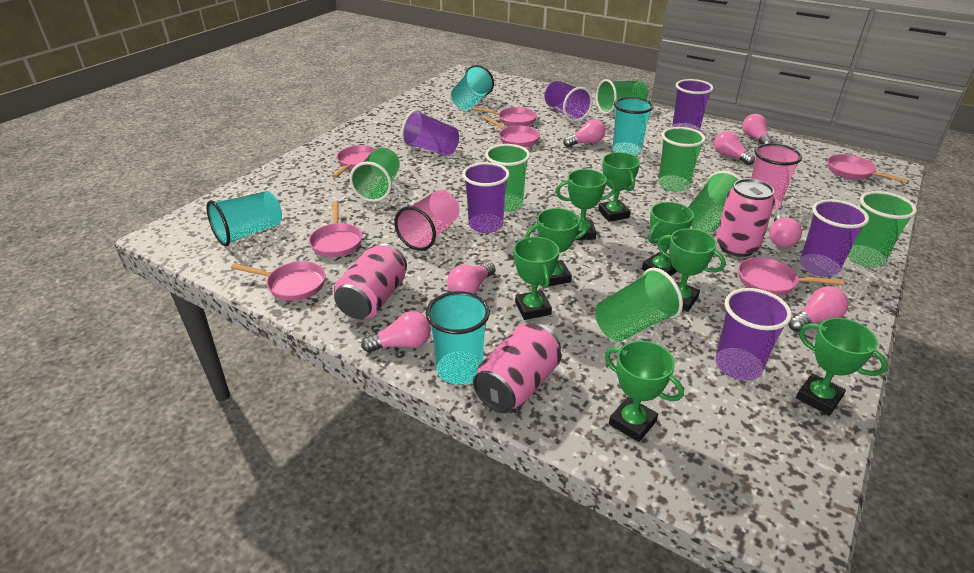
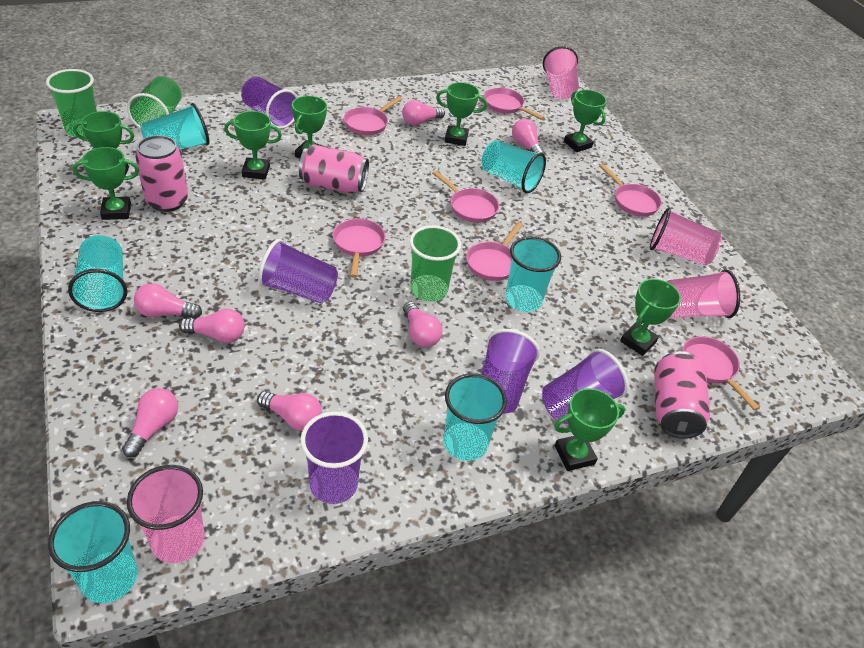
green cup: [349,148,400,202] [485,144,530,212] [596,79,648,114] [596,268,683,342] [658,127,706,192] [688,171,742,233] [847,191,917,267] = 7 -> [46,69,97,137] [127,77,181,129] [409,225,461,302] = 3
pink cup: [394,190,460,251] [751,143,802,210] = 2 -> [127,465,205,563] [543,46,579,99] [650,208,722,265] [666,270,740,318] = 4
purple cup: [401,109,459,156] [462,162,510,233] [544,81,593,122] [672,79,713,131] [715,288,792,381] [800,199,869,277] = 6 -> [241,77,298,129] [258,239,338,304] [300,411,368,504] [481,329,540,414] [542,349,629,424] = 5
turquoise cup: [206,191,282,246] [426,291,490,384] [451,65,494,110] [613,97,653,155] = 4 -> [48,501,138,603] [68,235,127,312] [141,103,209,149] [444,373,507,461] [481,140,546,194] [505,236,561,312] = 6

